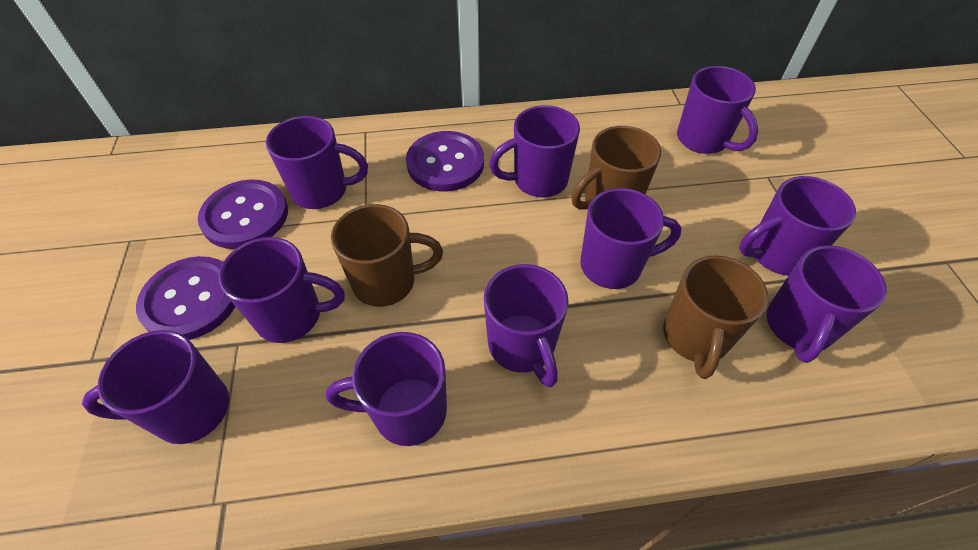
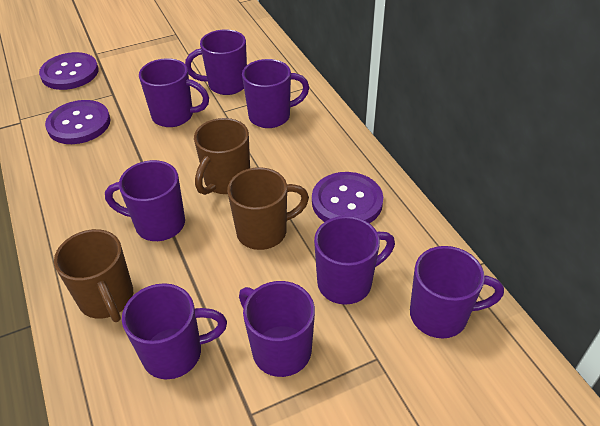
purple mug: [82,330,229,444] [219,237,345,343] [266,116,368,209] [326,332,447,446] [484,264,569,388] [489,105,580,197] [580,188,681,289] [677,66,758,154] [739,176,856,276] [767,245,887,363] = 10 -> [105,160,185,241] [122,283,227,379] [139,58,209,127] [185,29,247,95] [239,281,315,377] [242,59,309,128] [314,216,395,305] [410,246,504,338] = 8

